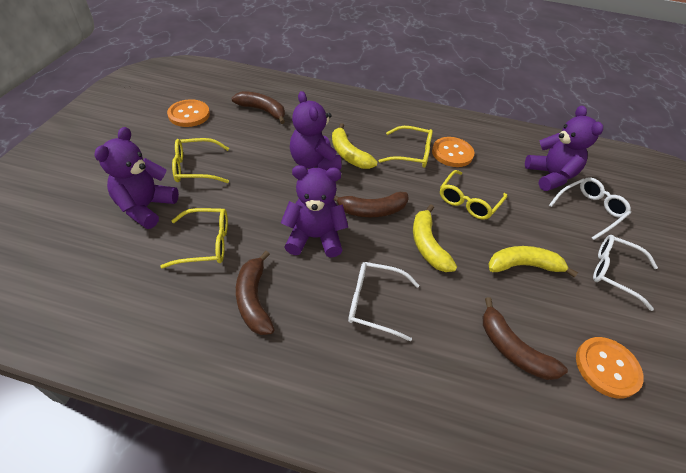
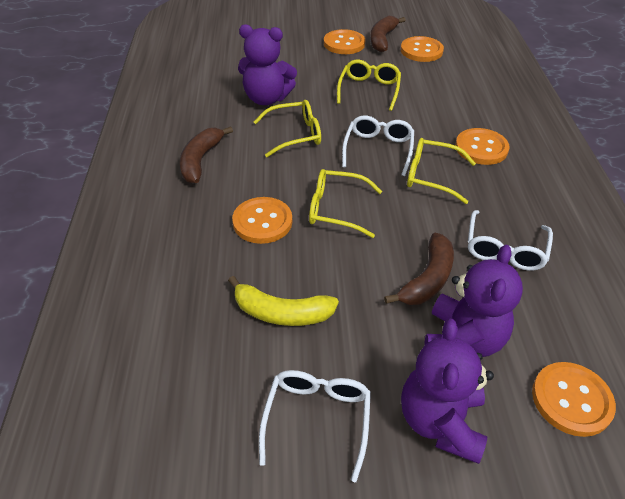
brown banana: [232,91,285,124] [236,251,275,335] [333,192,409,217] [483,297,568,380] = 4 -> [180,126,233,183] [370,16,406,52] [384,233,454,305] = 3
orange button: [167,99,210,127] [432,137,474,167] [576,337,644,399] = 3 -> [232,197,292,244] [324,29,365,54] [401,36,444,62] [455,128,509,165] [532,362,616,437] = 5
purple teddy bear: [94,127,179,229] [281,165,348,257] [290,91,341,171] [525,106,603,191] = 4 -> [238,24,297,105] [401,319,494,464] [424,245,523,357] = 3
yellow banana: [332,123,377,169] [413,204,457,272] [488,246,578,278] = 3 -> [228,276,339,326] = 1

